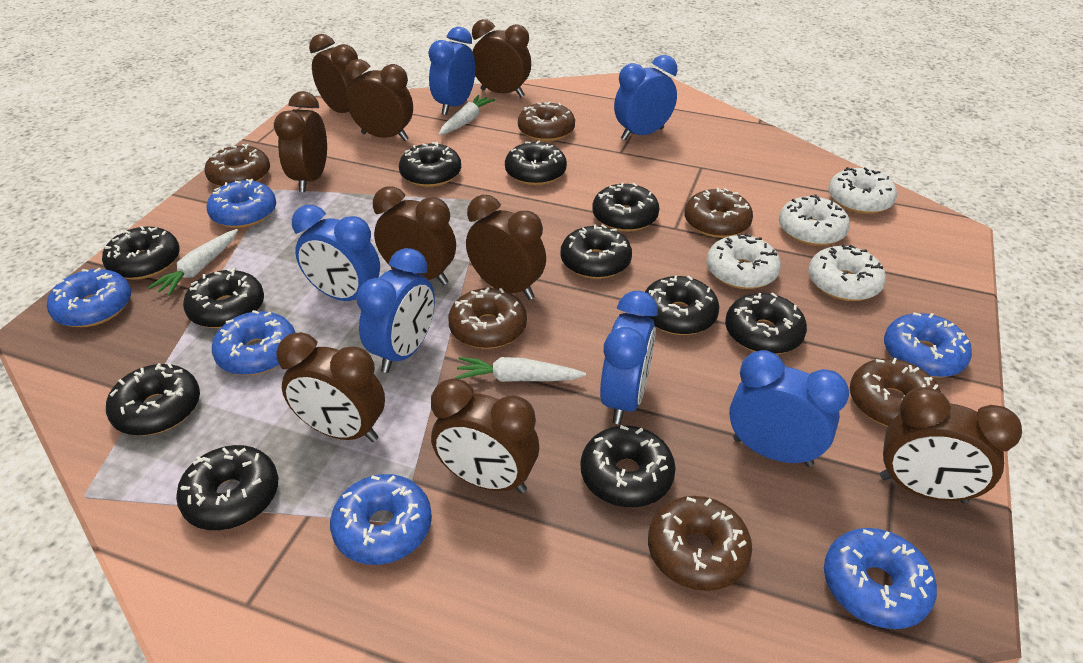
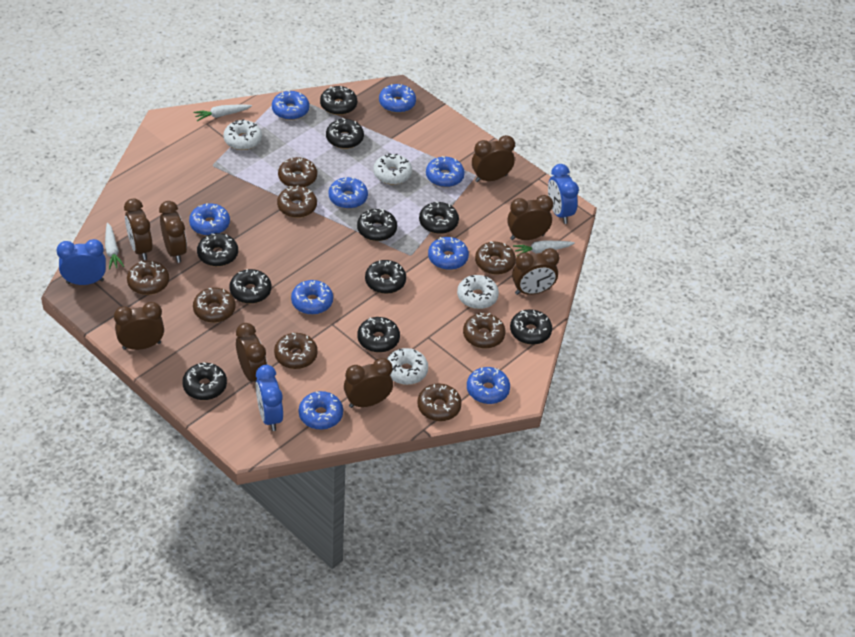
black donut: [102,226,180,280] [106,363,200,436] [176,445,278,530] [183,268,264,328] [399,142,461,187] [505,140,567,185] [561,224,632,279] [581,425,676,507] [592,183,659,232] [645,275,719,335] [725,292,807,354] = 11 -> [182,362,227,400] [197,233,238,266] [229,269,271,304] [320,86,357,115] [326,118,364,149] [357,209,397,241] [357,317,400,352] [365,260,406,294] [419,202,459,234] [510,309,552,345] = 10
blue clock: [292,205,380,301] [357,248,435,373] [428,27,475,115] [600,291,658,424] [614,55,677,140] [729,350,849,467] = 6 -> [57,239,106,285] [256,365,283,431] [548,164,579,224] = 3
blue donut: [47,268,131,327] [207,179,276,228] [212,310,296,375] [330,474,432,565] [824,528,937,629] [884,312,972,378] = 6 -> [189,203,230,236] [272,90,309,120] [291,280,333,315] [299,391,343,430] [329,177,368,209] [379,84,416,113] [426,156,465,187] [428,237,469,270] [467,367,510,404] = 9
brown clock: [274,91,327,192] [276,332,385,442] [309,34,362,113] [345,59,413,141] [373,186,456,285] [431,378,539,493] [466,195,546,300] [472,19,531,97] [880,387,1022,503] = 9 -> [114,302,164,350] [124,198,153,260] [159,201,187,263] [236,323,267,383] [344,358,393,408] [472,135,515,182] [507,195,553,240] [512,248,559,295] = 8
brown donut: [204,144,270,187] [448,287,527,349] [518,101,575,142] [648,496,752,591] [684,188,753,238] [850,358,941,427] = 6 -> [127,261,169,295] [193,288,236,323] [274,332,318,369] [277,185,317,218] [278,157,317,187] [417,383,462,421] [463,313,505,349] [475,241,516,275] = 8

